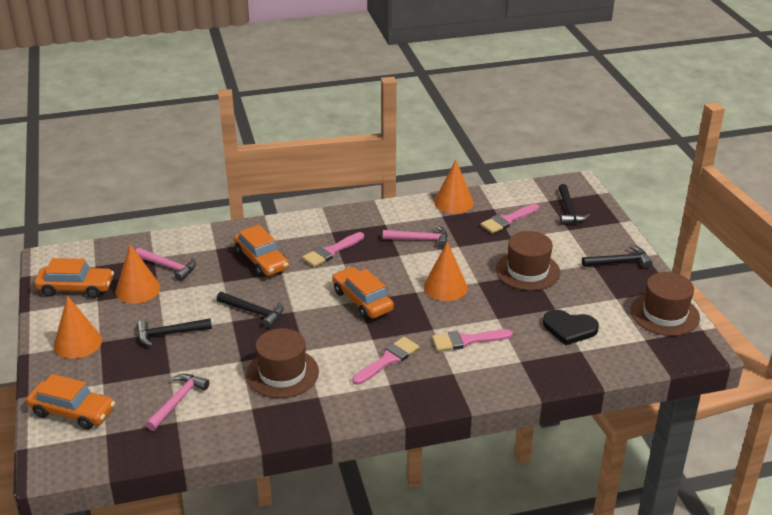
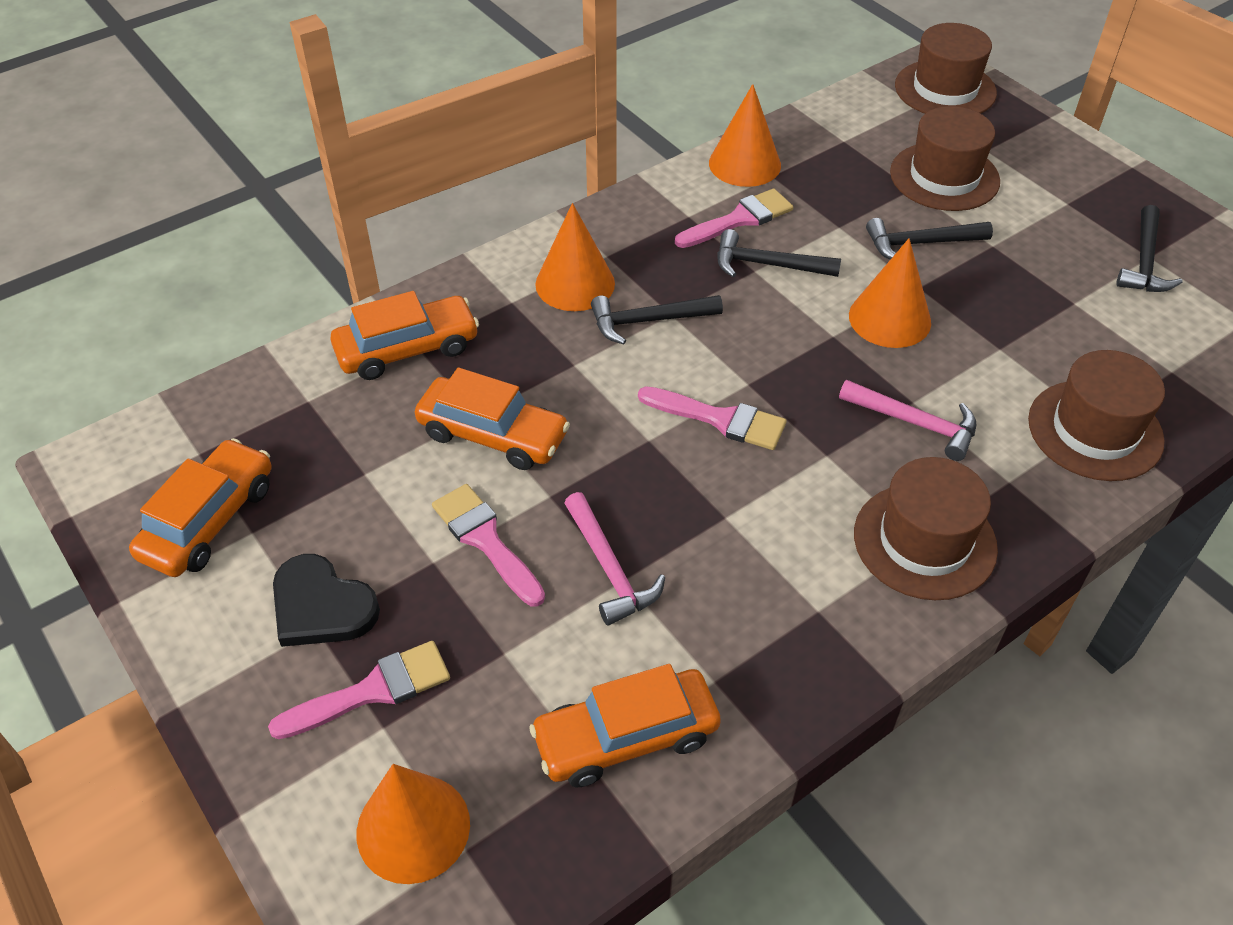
brown hat: [246,328,319,398] [496,231,560,291] [631,272,700,336] = 3 -> [854,457,998,600] [890,106,1000,211] [895,23,997,114] [1028,350,1165,481] = 4
pink hammer: [135,248,196,281] [145,374,210,431] [383,226,448,248] = 3 -> [564,492,665,625] [839,380,977,461] = 2

